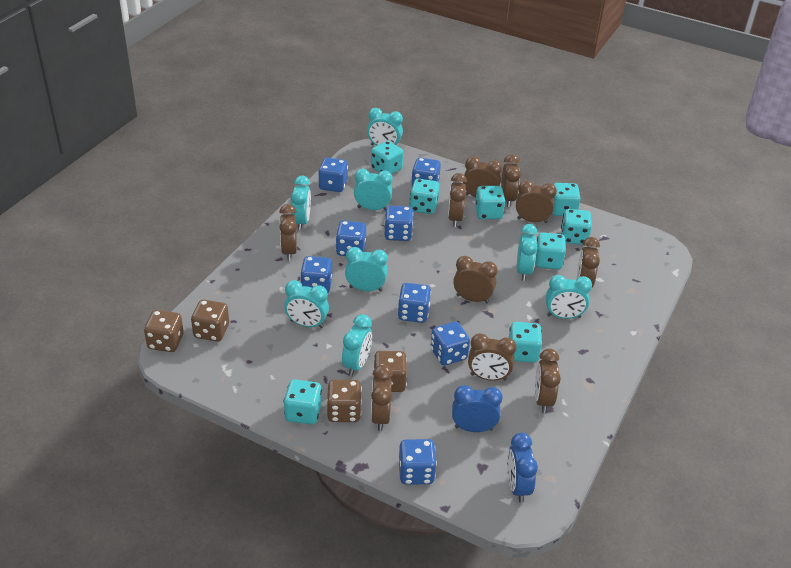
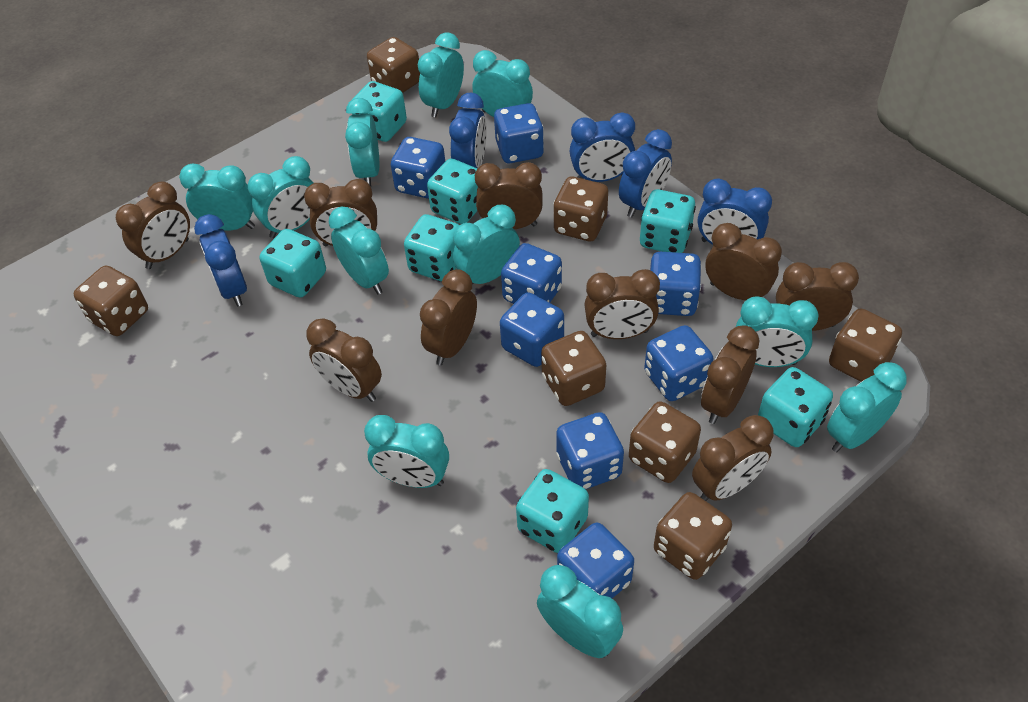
blue clock: [452,385,503,432] [507,433,538,503] = 2 -> [194,214,247,307] [449,93,487,168] [570,112,635,182] [619,129,672,218] [698,178,772,245] = 5
brown dice: [144,310,184,352] [191,300,229,341] [327,380,362,422] [373,351,407,392] = 4 -> [74,266,148,336] [367,37,420,93] [541,331,606,406] [553,176,608,241] [629,402,701,483] [654,492,732,580] [829,308,902,382] = 7
turquoise clock: [284,280,329,328] [291,176,311,230] [342,314,372,376] [345,247,388,291] [354,169,393,210] [367,108,403,146] [517,224,538,281] [546,275,592,319] = 8 -> [179,163,255,230] [248,156,313,238] [329,207,389,294] [345,98,379,186] [364,415,449,488] [418,32,464,117] [453,205,520,285] [472,50,533,117] [537,565,623,658] [736,296,819,367] [827,362,907,452] = 11
turquoise dice: [284,379,322,425] [371,141,403,175] [409,179,439,214] [475,186,505,219] [509,322,542,363] [535,232,566,270] [552,183,581,216] [561,209,592,245] = 8 -> [260,229,326,298] [352,81,407,142] [404,214,459,281] [427,159,478,224] [516,469,589,553] [640,189,696,253] [758,367,833,447] = 7

